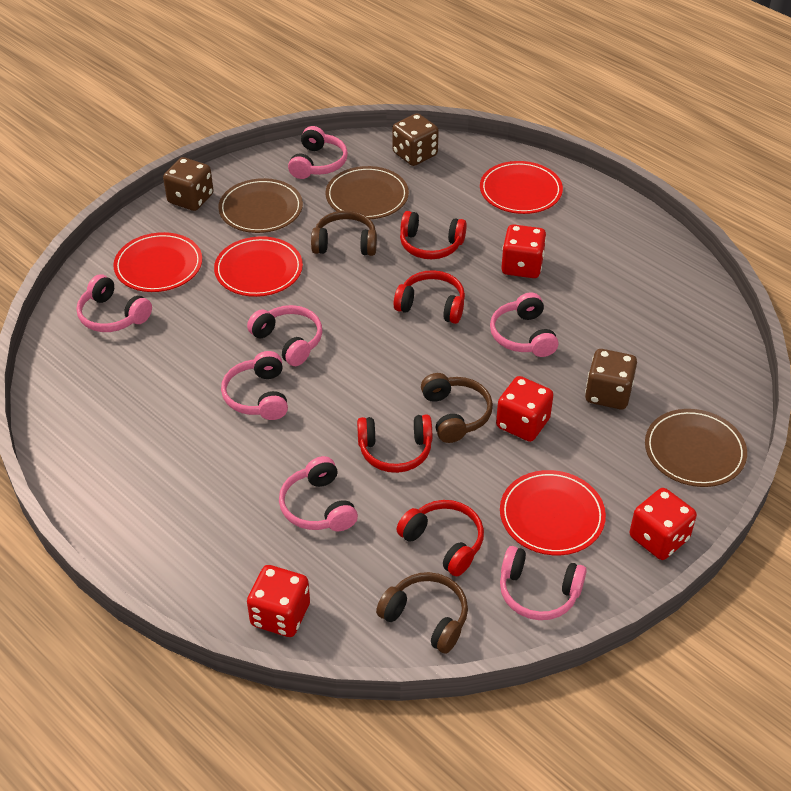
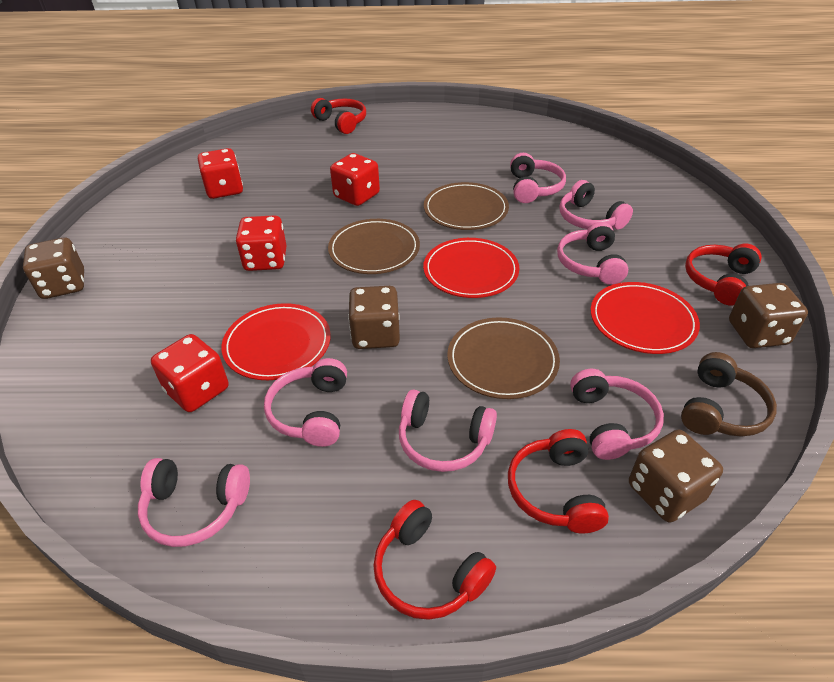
brown dice: [163,157,214,211] [392,113,439,166] [585,349,637,409] = 3 -> [23,237,84,299] [348,286,400,349] [629,429,723,523] [729,283,808,348] = 4
brown headphones: [311,211,377,256] [376,572,468,653] [421,373,493,443] = 3 -> [681,352,777,437] = 1
red plate: [113,232,202,292] [214,236,303,297] [480,161,563,214] [500,470,606,555] = 4 -> [221,303,331,380] [423,238,519,298] [591,282,700,354] = 3

